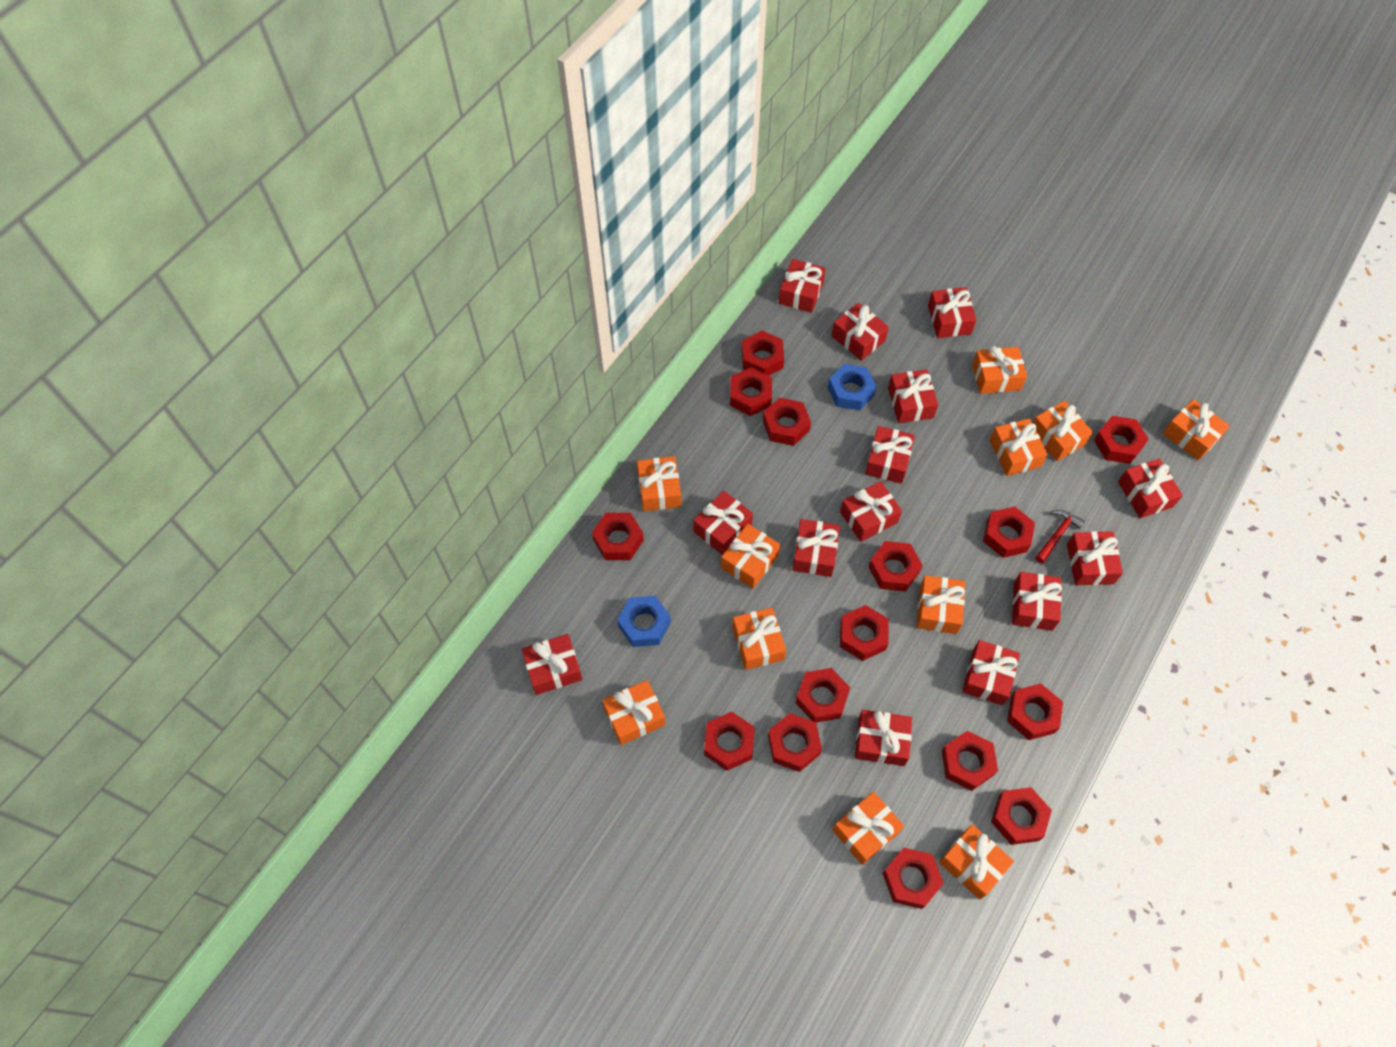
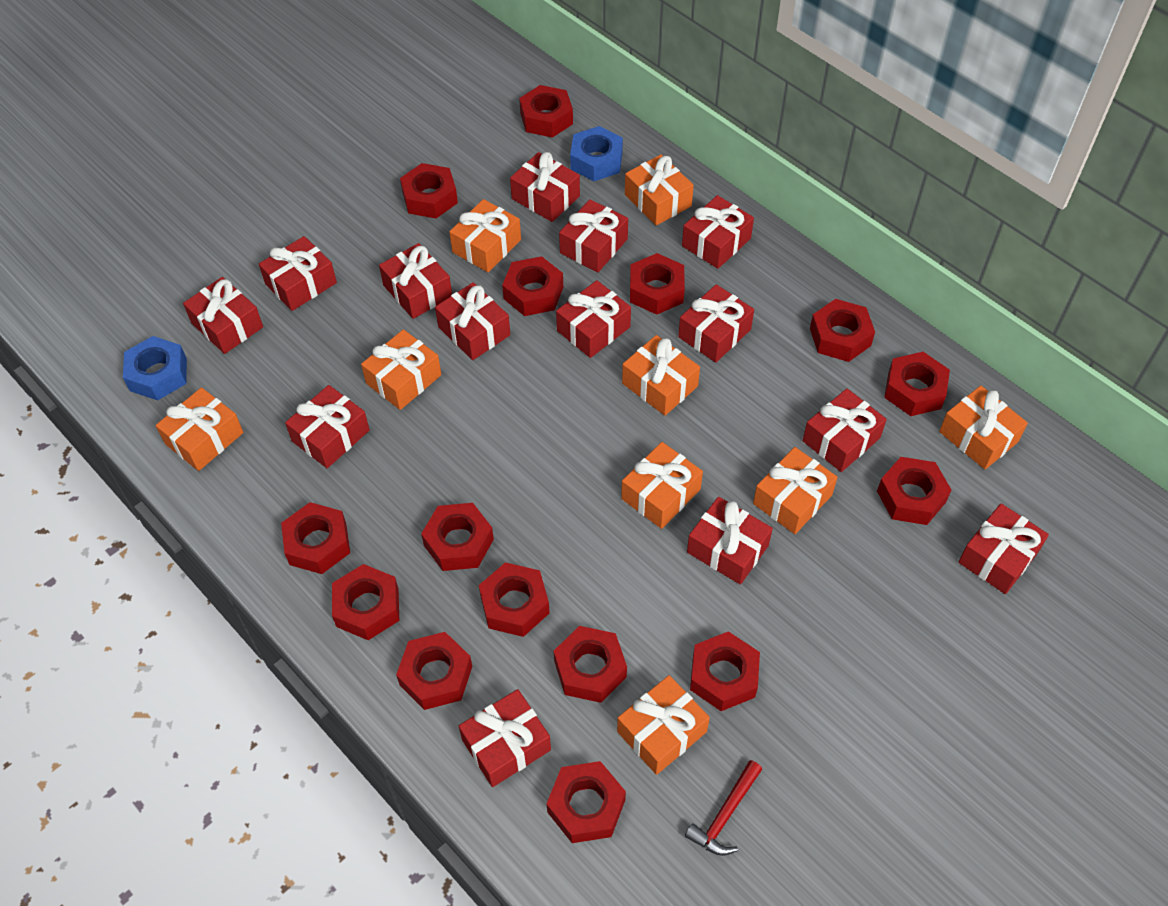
orange gift: [602,680,665,745] [637,456,681,511] [721,524,780,589] [732,607,786,670] [833,792,904,865] [917,575,965,634] [939,824,1014,899] [972,346,1027,394] [990,418,1048,476] [1033,401,1093,461] [1163,399,1230,460] = 11 -> [156,387,243,471] [361,329,441,410] [449,199,521,272] [617,675,710,775] [621,442,703,529] [622,335,700,416] [625,154,694,225] [753,447,838,534] [939,386,1028,469] = 9

